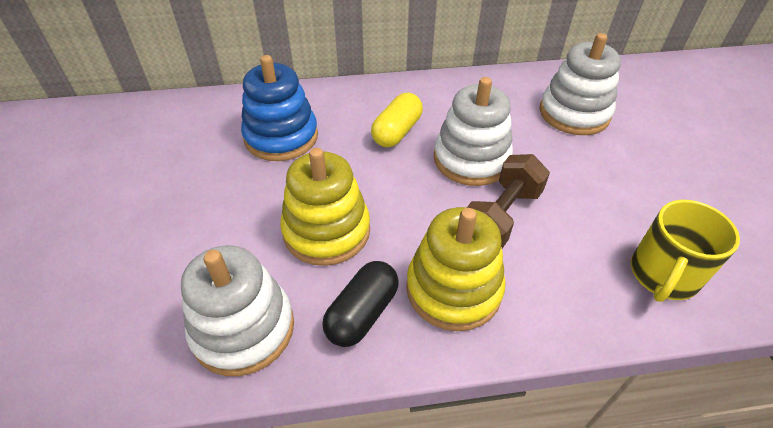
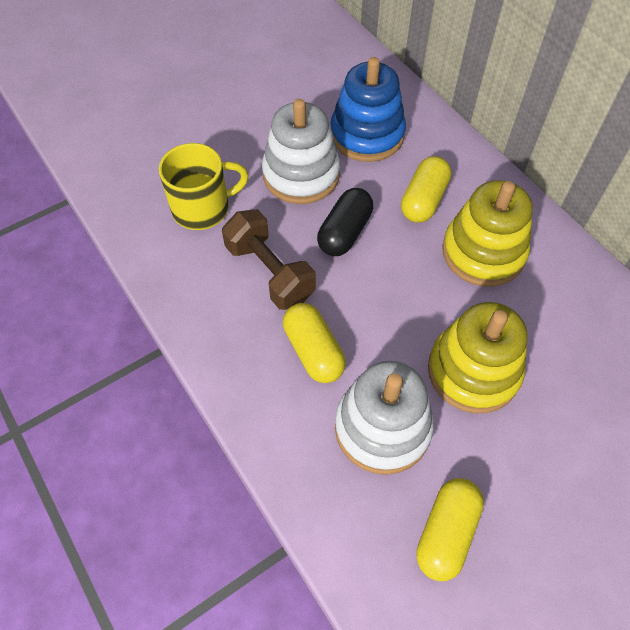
white stacking toy: [181,245,294,376] [434,77,513,186] [540,33,621,135] = 3 -> [262,99,340,204] [335,361,434,475] = 2
yellow capsule: [371,93,423,147] = 1 -> [283,303,346,383] [401,156,451,223] [416,478,484,581] = 3

